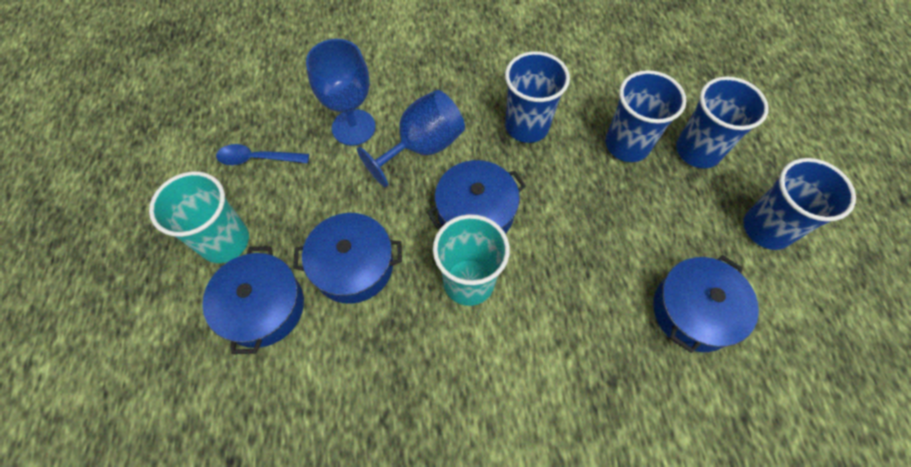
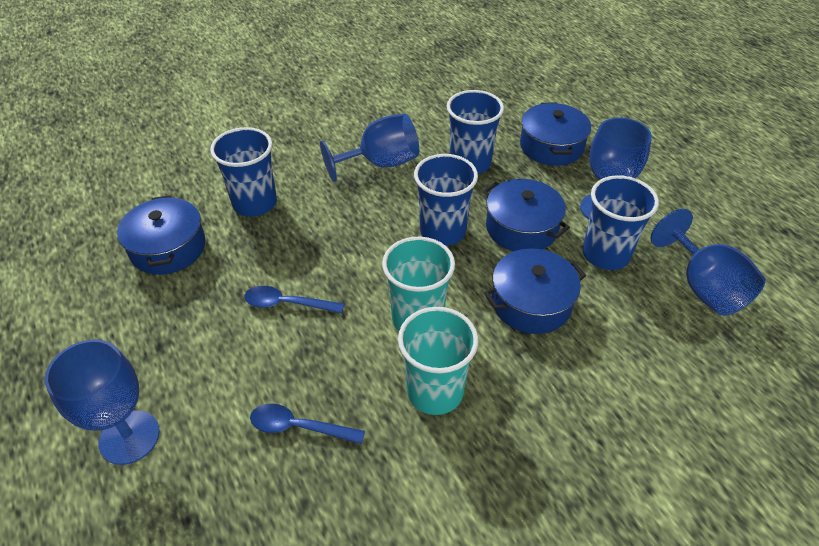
blue goblet: [306,39,376,146] [357,90,465,187] = 2 -> [45,339,160,465] [320,113,419,182] [580,117,652,219] [651,209,766,316] = 4
blue spoon: [216,144,309,165] = 1 -> [244,286,344,313] [250,403,365,444] = 2

